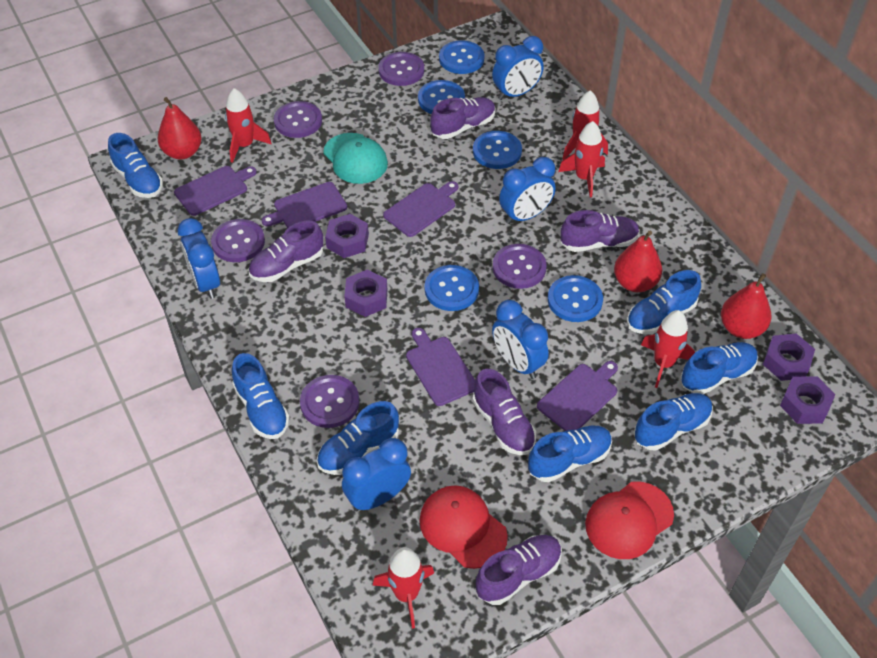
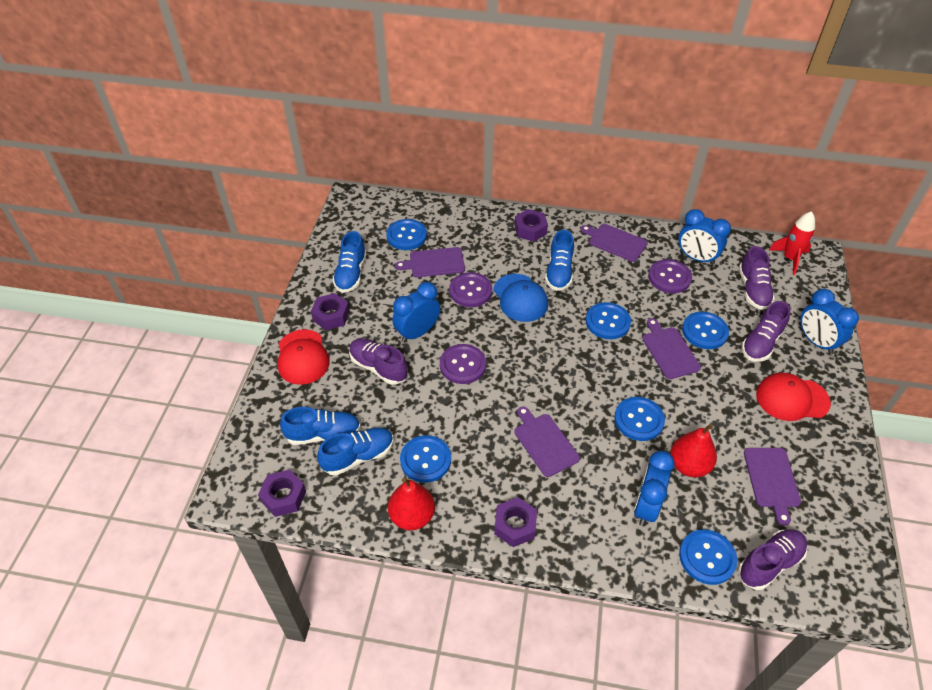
blue button: [418,80,465,114] [425,265,479,311] [439,40,484,74] [473,131,522,169] [548,275,603,322] = 5 -> [386,219,427,250] [400,435,451,483] [586,302,631,339] [614,397,665,441] [679,529,737,585] [682,312,729,349] = 6
blue cap: none = 0 -> [493,274,548,322] = 1
blue clock: [178,218,220,299] [342,438,411,511] [492,36,544,100] [492,300,549,379] [499,157,556,224] = 5 -> [392,282,440,343] [634,451,675,526] [678,209,731,265] [800,289,859,355] = 4
blue shoe: [108,133,163,198] [232,353,290,439] [317,401,399,475] [528,426,612,482] [627,270,701,334] [634,393,713,451] [681,342,758,394] = 7 -> [280,407,361,445] [317,428,393,475] [332,231,367,293] [545,230,574,291] = 4
purple button: [211,219,265,262] [274,101,322,138] [300,375,359,428] [378,52,424,86] [493,244,547,289] = 5 -> [440,344,486,384] [449,272,492,307] [648,259,692,293] = 3
purple shoe: [248,221,323,282] [430,97,496,139] [473,369,536,455] [476,535,562,605] [561,210,640,252] = 5 -> [349,338,408,385] [738,529,807,590] [739,246,775,310] [741,301,790,362] = 4
red pear: [158,97,202,160] [614,231,662,292] [721,273,772,339] = 3 -> [388,478,435,531] [670,424,717,477] = 2
red rocket: [225,88,271,163] [373,547,434,629] [558,121,605,198] [562,90,608,160] [641,310,695,388] = 5 -> [769,211,815,275] = 1
turquoise cap: [323,133,388,184] = 1 -> none = 0

